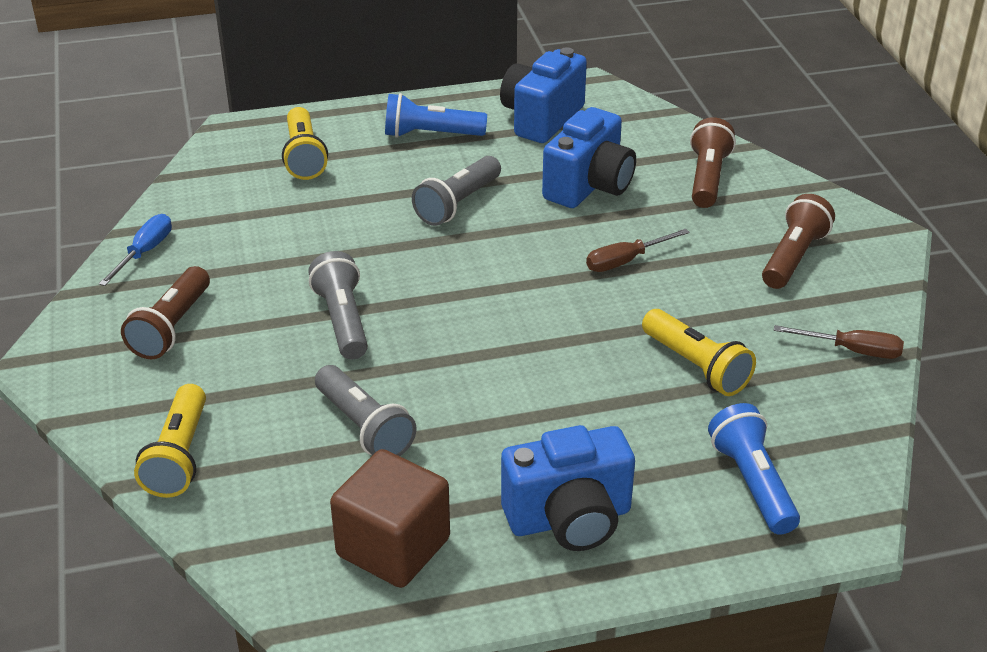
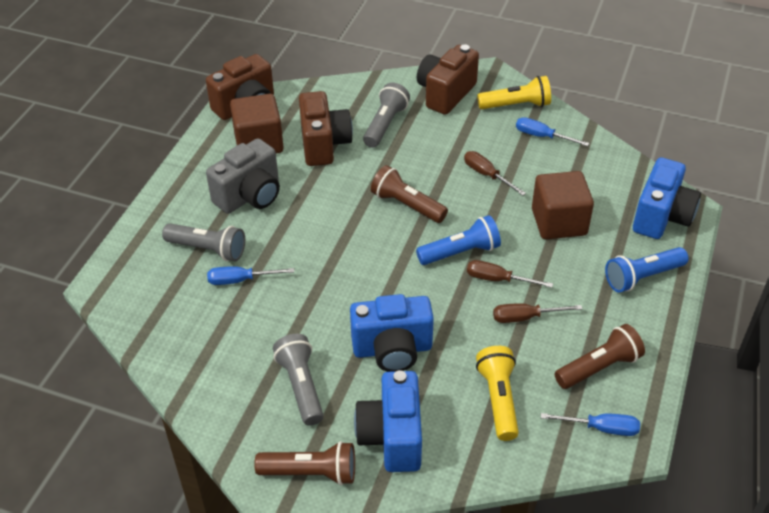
blue screwdriver: [99,214,172,286] = 1 -> [207,266,294,285] [516,117,589,146] [541,413,640,436] = 3
brown camera: none = 0 -> [206,54,274,120] [299,91,353,166] [417,44,479,115] = 3
brown cube: [330,449,450,588] = 1 -> [230,94,284,154] [532,171,594,239] = 2
brown screwdriver: [586,229,690,272] [774,325,904,359] = 2 -> [464,151,526,196] [467,260,553,288] [493,303,582,323] = 3
grey camera: none = 0 -> [206,138,280,214] = 1
yellow flashlight: [134,384,206,498] [282,107,328,180] [642,309,756,396] = 3 -> [476,346,519,441] [477,76,551,109] = 2

